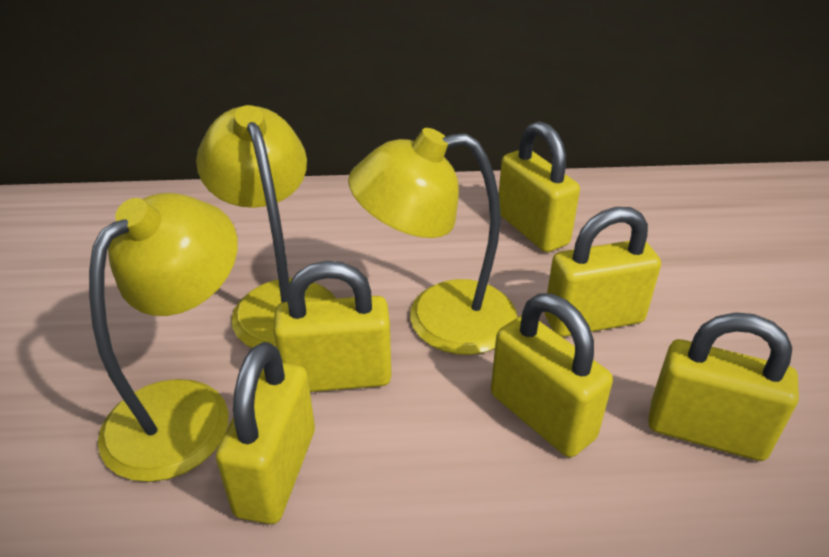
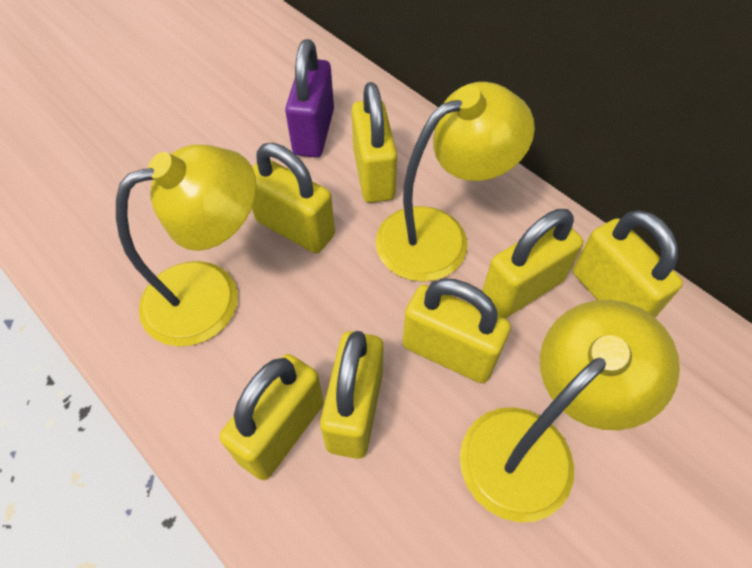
purple padlock: none = 0 -> [285,39,334,157] = 1
yellow padlock: [216,342,315,524] [274,261,391,392] [491,293,613,457] [499,121,580,252] [545,207,661,337] [648,312,799,461] = 6 -> [219,354,324,480] [252,143,335,253] [320,331,383,459] [351,82,397,203] [402,279,511,383] [482,209,584,318] [573,210,683,318] = 7

